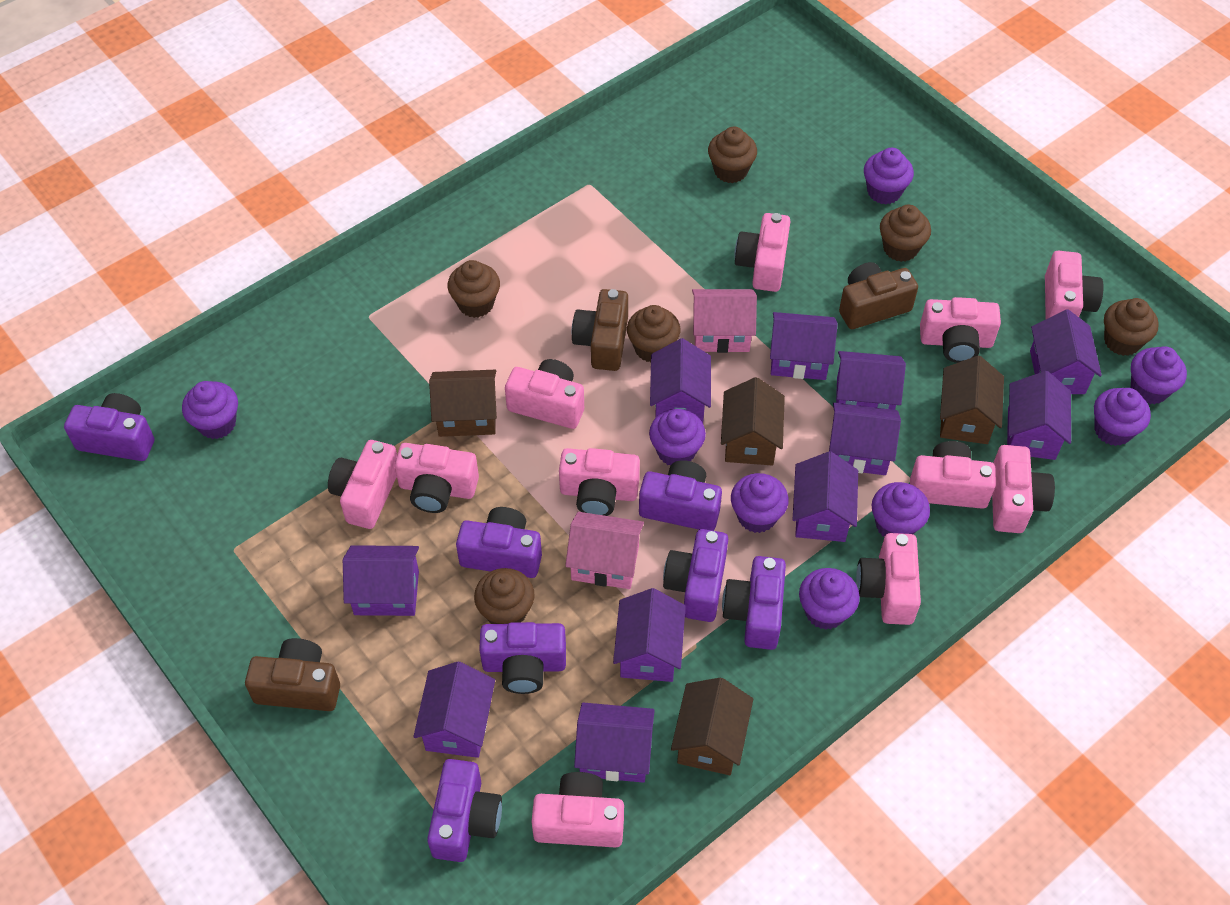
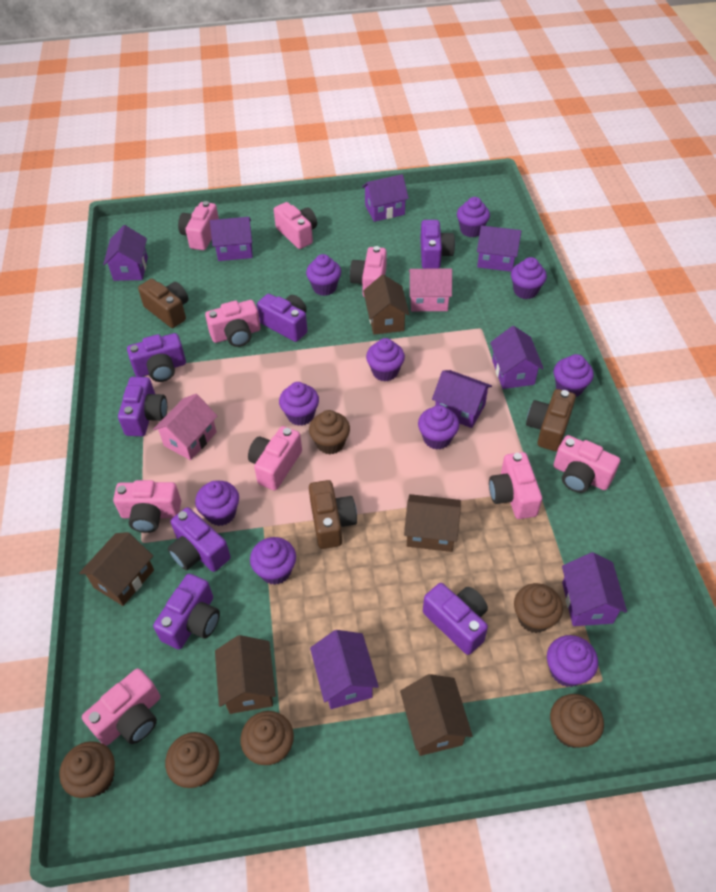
brown house: [429,370,497,437] [671,677,753,775] [721,377,785,465] [940,355,1004,444] = 4 -> [79,532,154,606] [215,635,276,714] [363,274,410,335] [400,674,473,756] [404,494,461,552] = 5
pink camera: [328,440,397,529] [394,443,479,513] [505,359,584,429] [531,772,624,848] [559,448,640,516] [734,213,791,292] [856,533,921,625] [910,441,996,509] [920,297,1001,363] [992,445,1055,533] [1045,251,1104,319] = 11 -> [82,668,160,746] [113,480,181,533] [178,201,219,250] [205,300,261,347] [248,426,302,491] [274,202,317,249] [350,246,386,297] [489,452,542,519] [554,435,620,493] = 9
purple cupcake: [182,381,238,439] [649,409,706,465] [731,473,789,533] [799,568,860,630] [864,148,914,204] [872,482,930,537] [1094,388,1151,446] [1131,346,1187,404] = 8 -> [195,481,239,526] [250,537,296,585] [279,382,319,426] [306,254,341,296] [366,338,405,382] [418,405,459,450] [457,197,490,237] [511,257,547,299] [547,635,598,687] [554,354,594,397] = 10
purple house: [343,545,419,616] [413,661,495,758] [574,702,655,783] [613,588,686,682] [650,338,711,423] [770,312,838,380] [792,451,858,542] [829,403,901,475] [836,351,906,410] [1007,371,1071,460] [1030,309,1102,394] = 11 -> [103,225,148,281] [210,217,253,261] [310,630,379,709] [362,174,409,222] [432,370,492,428] [477,225,521,272] [490,326,544,389] [562,552,627,626] = 8

